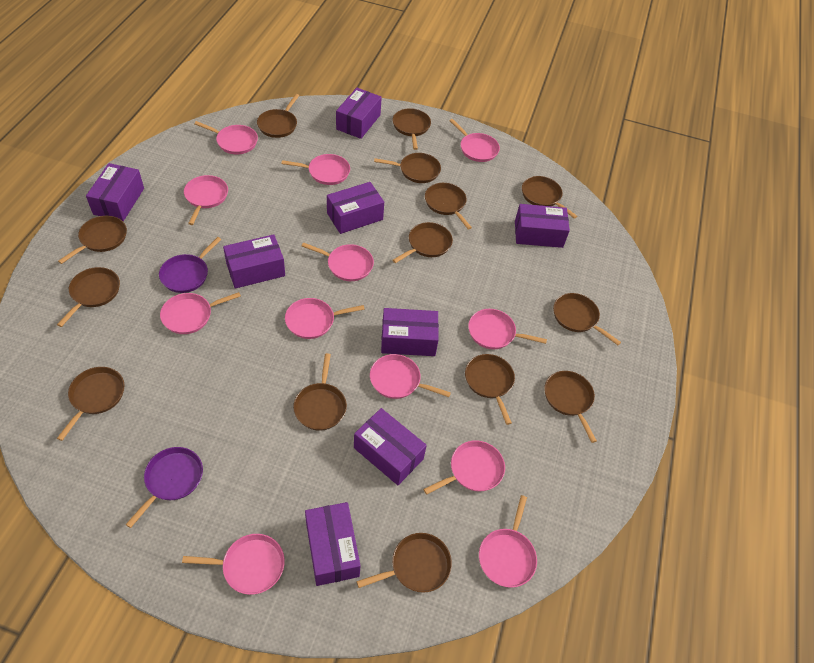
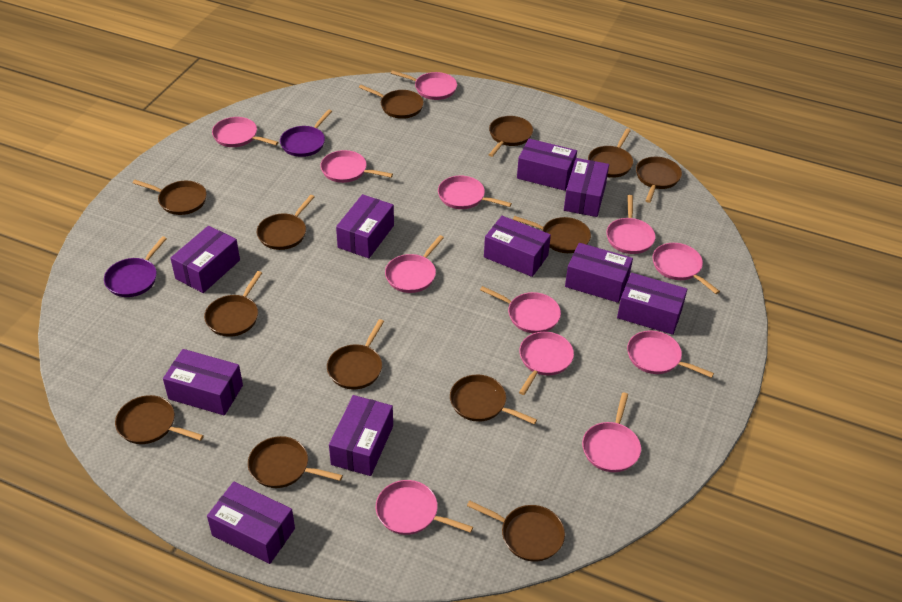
brown pan: [57,267,120,327] [57,367,125,441] [58,216,127,264] [257,94,300,138] [293,353,347,431] [357,533,452,593] [374,153,441,183] [392,108,431,150] [393,222,453,263] [425,183,472,230] [465,354,515,425] [522,176,577,219] [544,371,597,443] [553,293,621,345] = 14 -> [115,395,204,444] [133,180,207,215] [204,271,262,337] [248,436,343,488] [257,195,315,250] [327,319,384,389] [359,85,424,119] [450,375,537,424] [467,500,565,562] [489,116,533,157] [513,216,591,253] [588,129,633,178] [636,157,682,203] = 13
purple box: [86,163,144,221] [223,234,285,289] [305,502,361,586] [327,182,384,234] [336,88,382,139] [354,408,427,485] [381,308,439,356] [515,204,570,248] = 8 -> [163,349,243,416] [171,226,240,293] [207,482,295,564] [329,395,393,476] [336,194,394,258] [484,216,551,277] [517,139,577,191] [564,158,609,217] [565,243,633,303] [617,273,687,335] = 10

